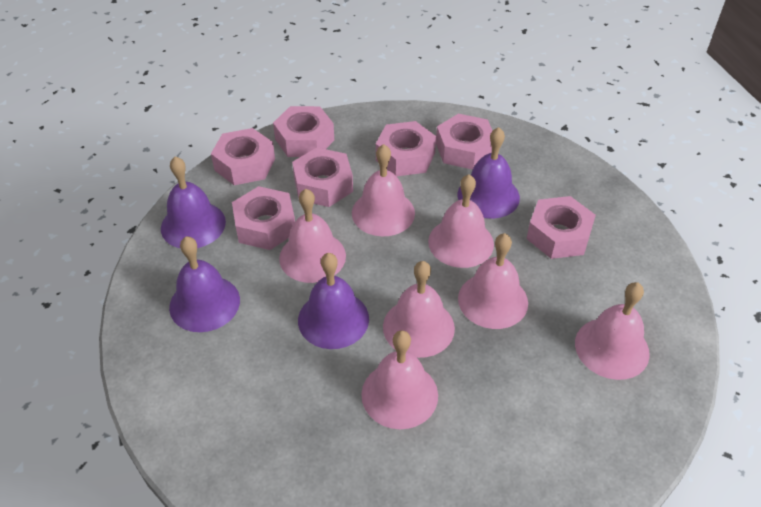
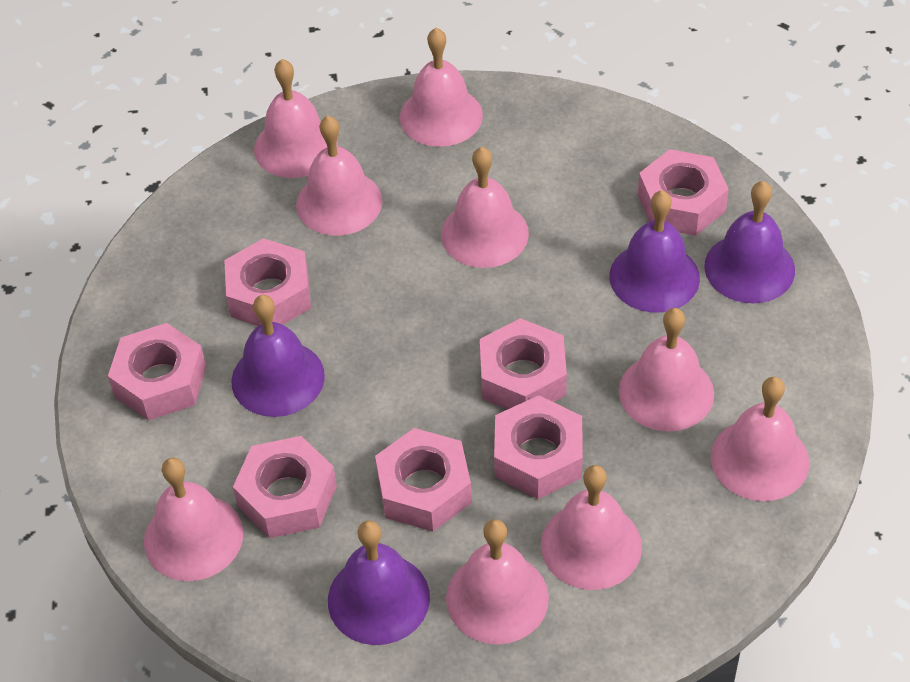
pink bell: [279,189,346,283] [352,144,415,236] [361,330,438,429] [383,261,455,358] [428,174,494,268] [458,233,528,329] [575,282,650,380] = 7 -> [144,458,243,581] [254,59,338,178] [296,116,383,236] [400,28,483,147] [441,147,529,268] [446,519,549,644] [541,465,642,590] [619,308,714,432] [711,377,809,501] = 9

